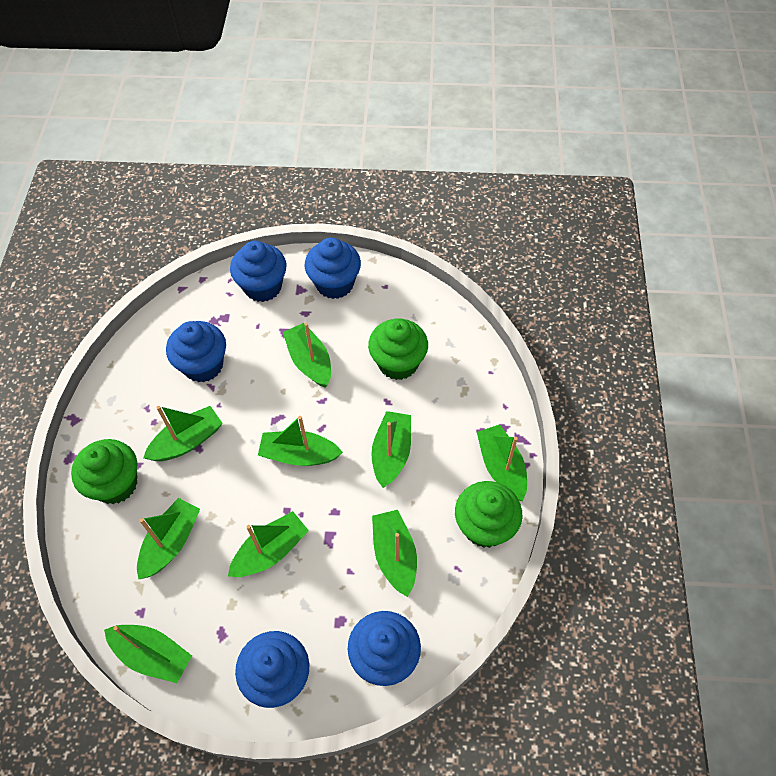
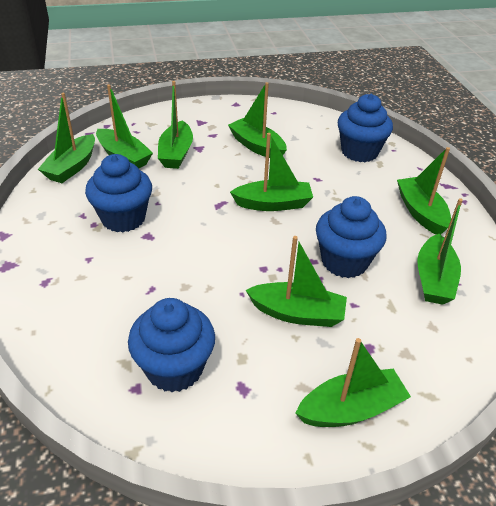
blue cupcake: [166,321,226,382] [230,241,286,302] [235,631,309,708] [305,238,361,299] [348,611,421,686] = 5 -> [85,154,152,232] [128,298,215,392] [316,196,386,278] [338,94,393,162] = 4
green cupcake: [71,439,138,504] [368,319,428,380] [455,481,522,548] = 3 -> none = 0

